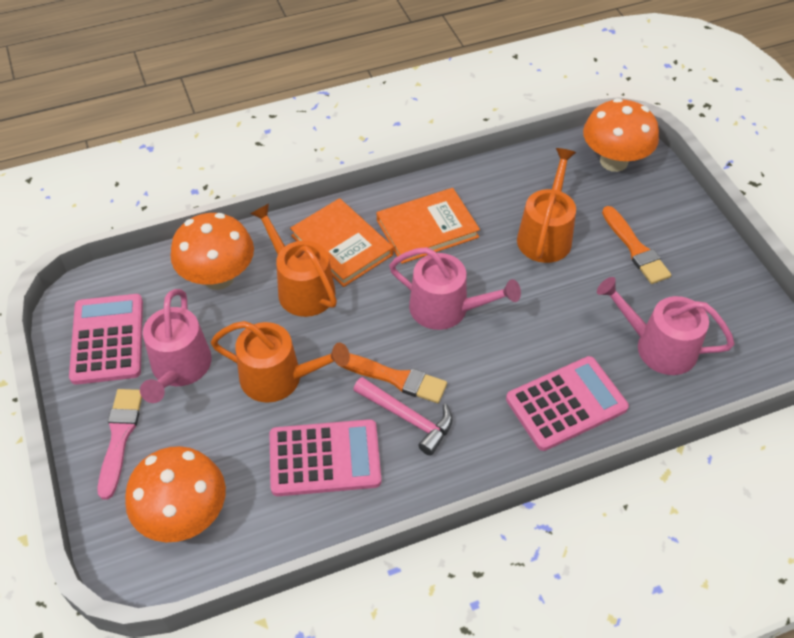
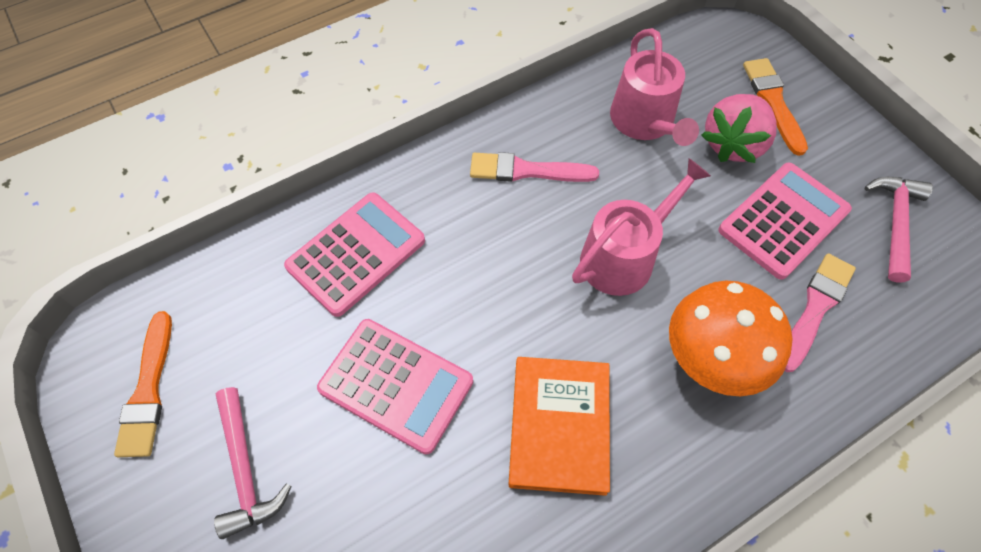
orange book: [290,198,393,287] [377,188,480,264] = 2 -> [508,357,610,496] = 1
orange mushroom: [125,446,226,542] [171,213,254,290] [583,98,659,172] = 3 -> [669,281,793,396] = 1
orange watering can: [211,321,350,403] [250,203,337,317] [517,148,576,263] = 3 -> none = 0
pink brush: [98,389,142,500] = 1 -> [470,152,599,182] [785,253,856,372] = 2
pink hammer: [353,377,453,456] = 1 -> [214,387,292,539] [865,177,933,283] = 2
pink strawberry: none = 0 -> [701,94,777,163] = 1
pink watering can: [140,289,212,403] [389,247,521,330] [597,277,735,375] = 3 -> [572,158,711,296] [610,28,699,146] = 2

